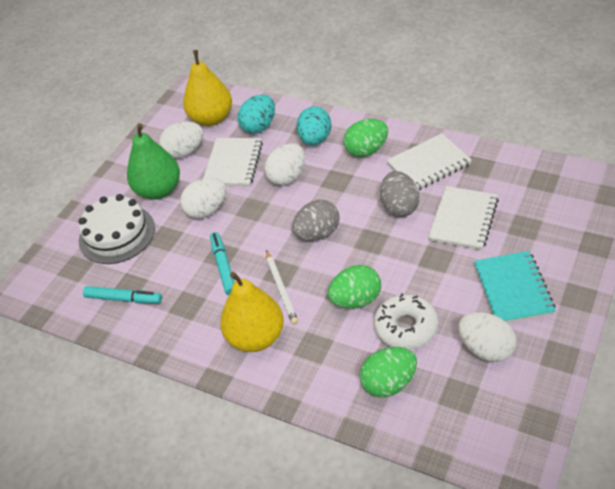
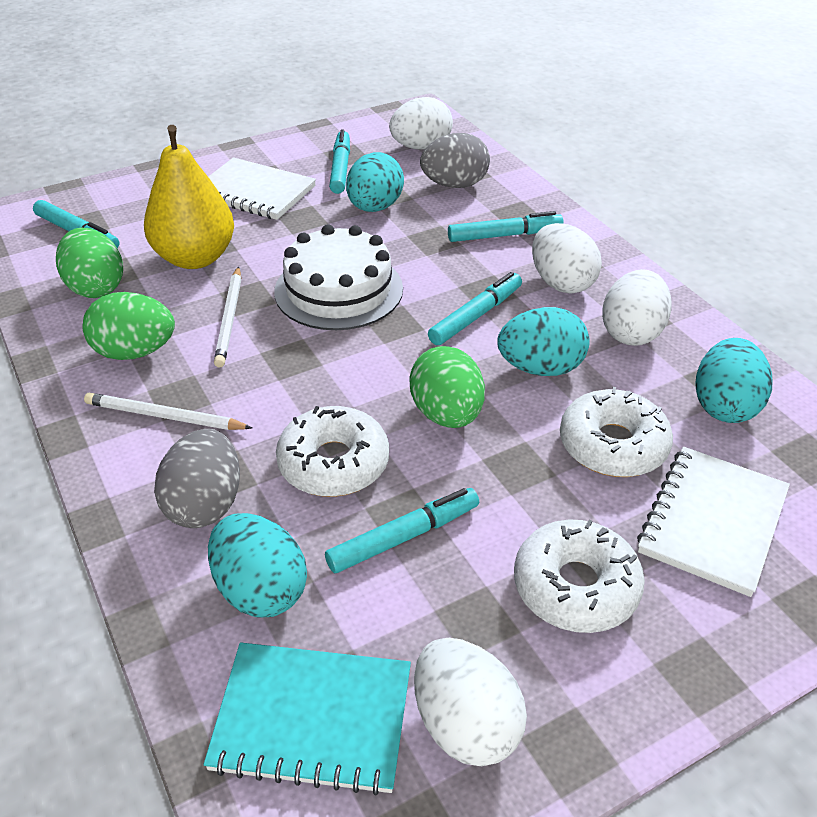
green pear: [127,123,180,200] = 1 -> none = 0
turquoise egg: [237,95,275,134] [296,106,331,146] = 2 -> [208,513,307,617] [346,152,404,212] [497,307,590,376] [695,338,772,423] = 4
turquoise marker: [83,286,162,304] [210,232,235,295] = 2 -> [33,200,120,249] [325,488,479,573] [329,129,350,194] [428,272,522,345] [448,211,564,242] = 5
white donut: [374,293,438,350] = 1 -> [276,406,389,497] [514,520,645,633] [560,387,673,477] = 3
white notebook: [204,138,263,186] [386,133,472,190] [428,186,499,250] = 3 -> [208,157,316,220] [637,447,790,597] = 2
white pencil: [266,250,298,325] = 1 -> [84,393,252,430] [214,266,241,368] = 2
yellow pear: [183,50,232,126] [220,272,284,352] = 2 -> [144,125,234,269] = 1

